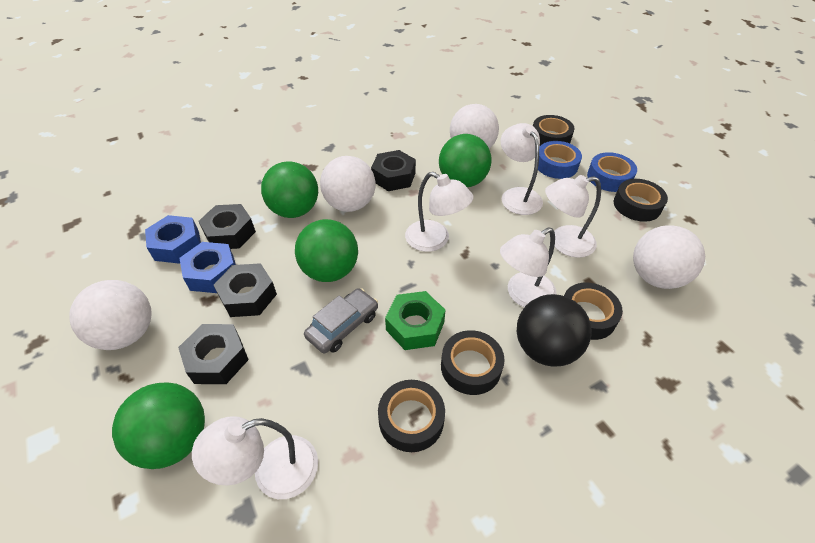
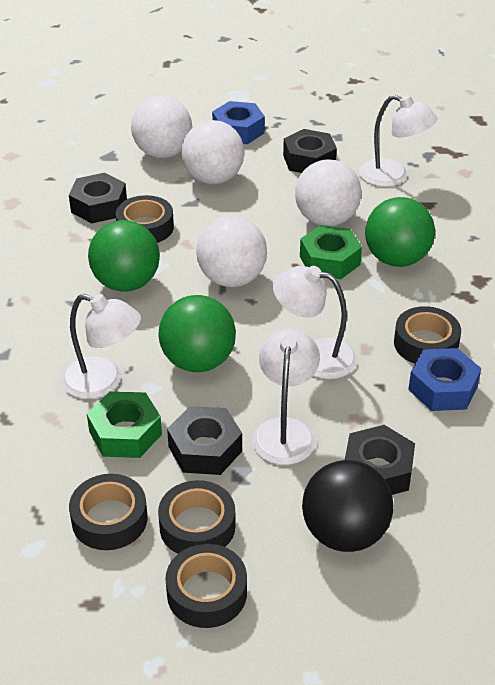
blue tape: [538,141,582,179] [587,152,637,192] = 2 -> none = 0
green ball: [112,382,205,469] [261,161,318,218] [295,219,358,282] [439,134,492,187] = 4 -> [88,220,160,292] [159,295,236,372] [365,197,435,267] = 3
green nut: [385,291,446,350] = 1 -> [87,391,162,458] [300,225,362,279] = 2
grey car: [304,288,378,353] = 1 -> none = 0
white lamp: [192,416,318,499] [405,172,473,252] [500,123,543,215] [500,227,557,307] [545,175,601,258] = 5 -> [61,294,141,399] [252,329,320,465] [273,266,357,379] [359,95,437,187] = 4

